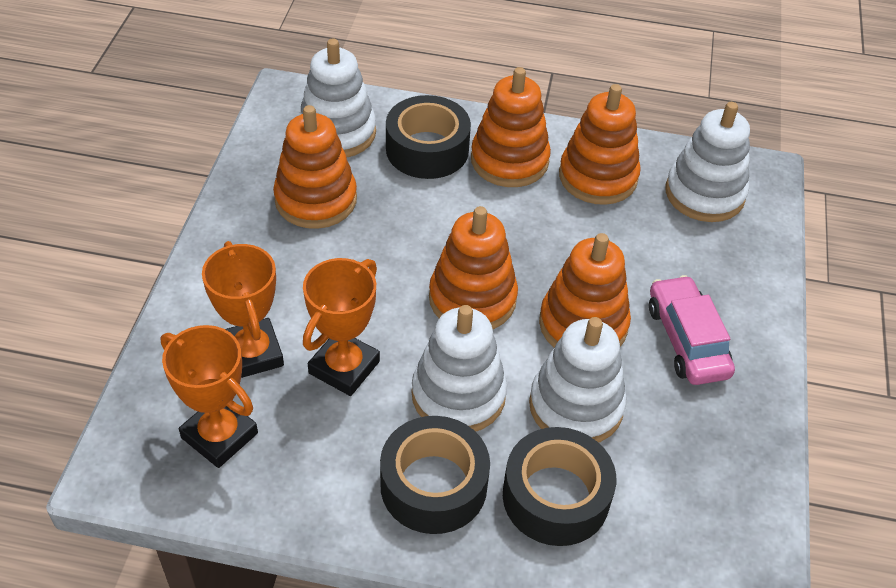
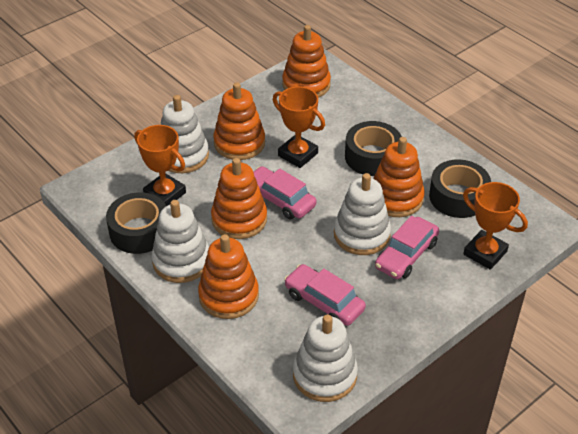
pink car: [649,275,735,385] = 1 -> [254,166,317,219] [284,264,366,326] [375,216,439,279] = 3

